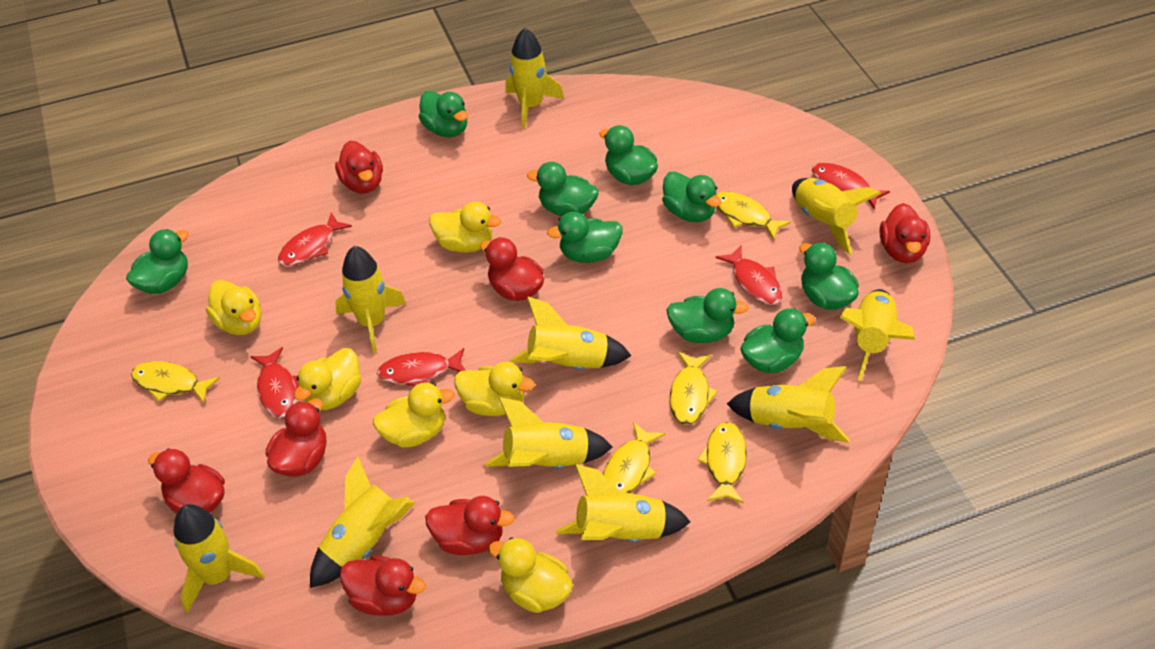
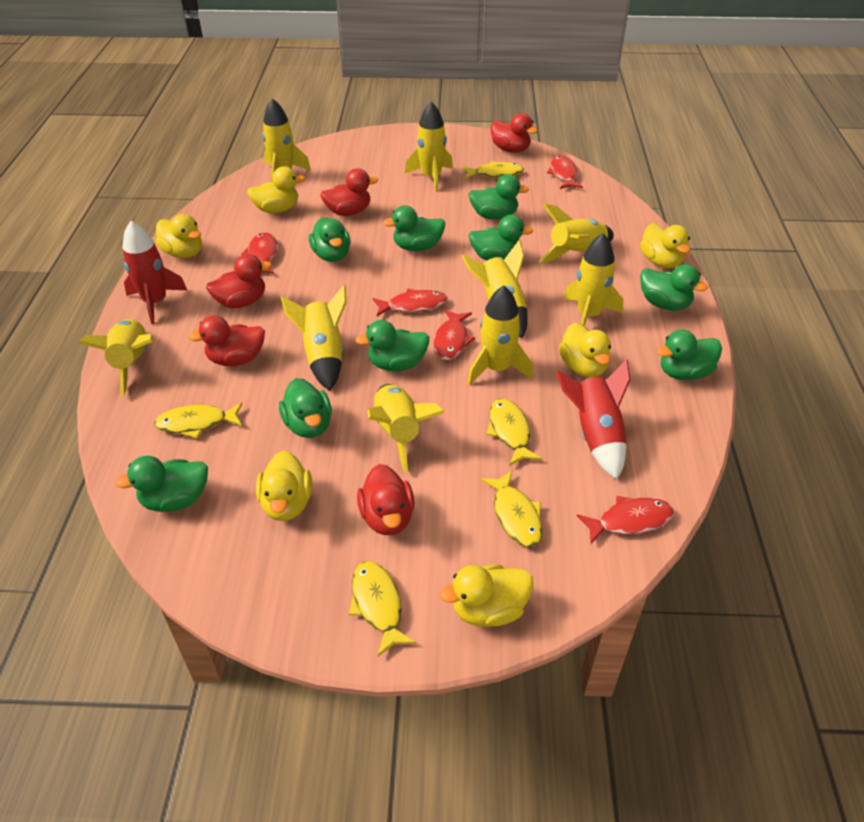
red duck: [148,448,225,514] [266,398,326,477] [335,141,383,194] [340,556,426,616] [425,496,515,555] [480,237,544,301] [880,203,930,263] = 7 -> [188,315,265,366] [206,254,272,308] [320,168,378,216] [357,464,415,535] [491,113,538,153] = 5
red rocket: none = 0 -> [123,221,187,324] [556,359,630,479] = 2
yellow rocket: [173,504,264,613] [310,457,416,588] [335,246,406,353] [485,397,612,468] [505,28,564,129] [510,297,632,370] [556,464,690,542] [727,366,850,443] [792,178,882,255] [840,289,915,381] = 10 -> [78,319,153,396] [262,98,311,182] [281,285,347,391] [367,384,444,473] [405,102,453,192] [462,240,527,338] [467,286,533,385] [538,204,614,263] [564,233,623,326] = 9

